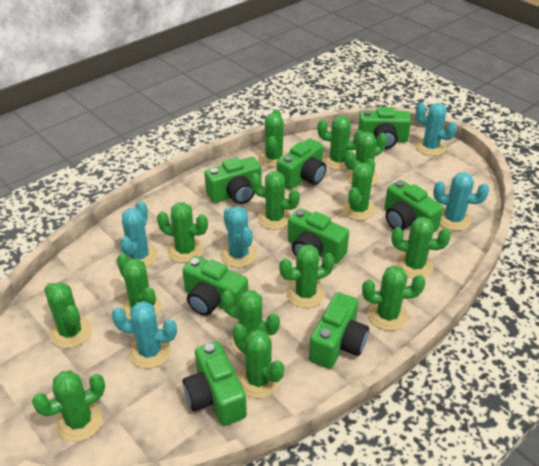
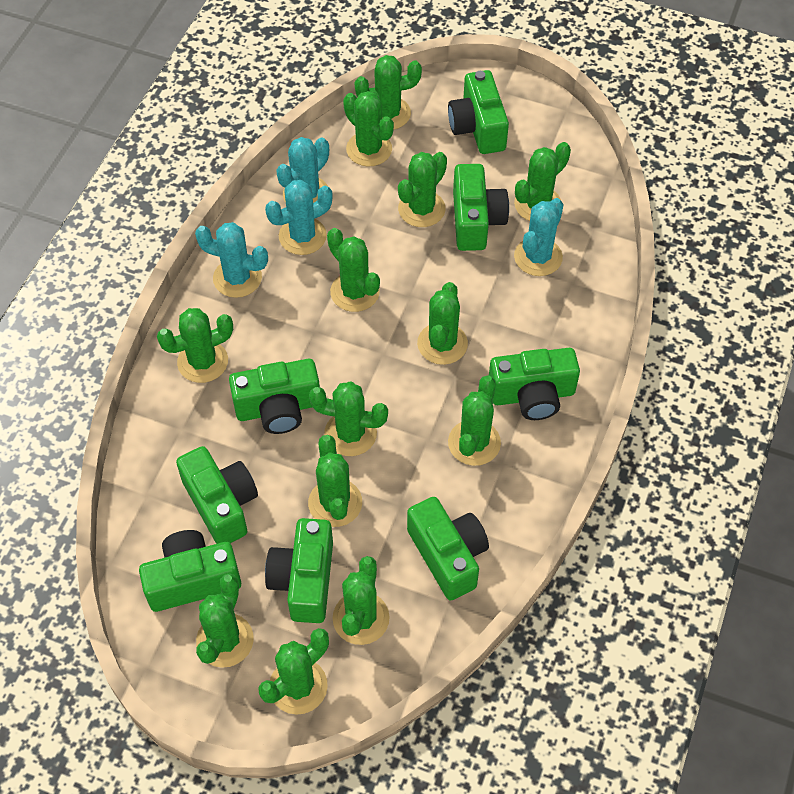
green cactus: [32,370,105,442] [44,282,92,348] [117,253,162,319] [157,202,208,263] [221,290,280,356] [233,324,284,399] [250,171,300,230] [259,109,287,167] [279,245,335,308] [317,116,363,170] [342,158,376,221] [345,132,387,186] [362,266,426,331] [391,217,451,278] = 14 -> [157,308,233,383] [196,573,254,668] [258,628,329,715] [308,435,362,527] [309,382,388,456] [327,228,380,312] [332,556,390,645] [343,91,394,167] [355,55,422,130] [398,152,447,227] [417,282,468,365] [448,375,501,466] [514,142,571,221] = 13
turquoise cactus: [111,301,177,369] [120,201,158,267] [221,206,257,267] [415,103,457,156] [433,172,489,231] = 5 -> [195,222,268,298] [265,180,333,255] [276,137,329,203] [514,198,564,276] = 4

